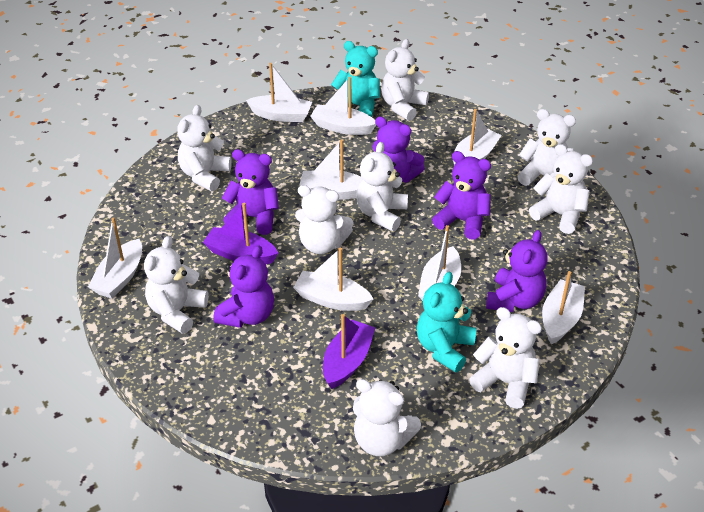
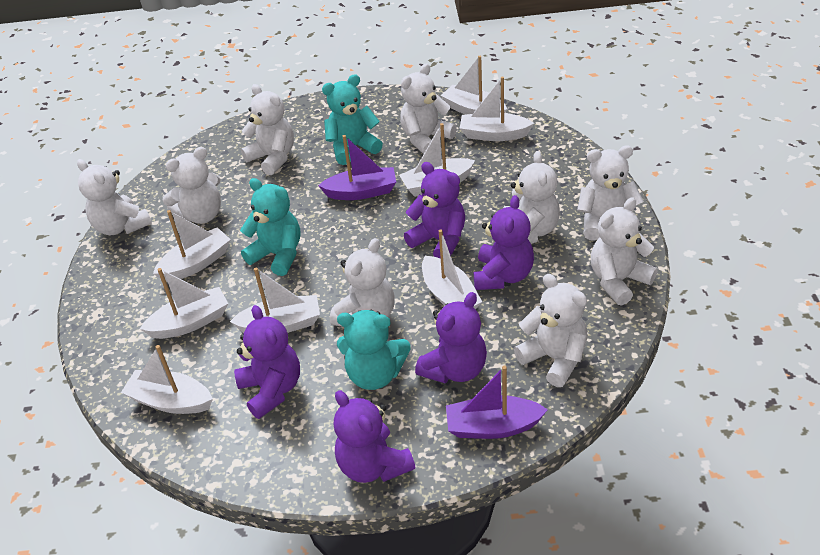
turquoise teddy bear: [331,41,380,117] [417,272,477,373] = 2 -> [240,178,300,276] [322,74,383,165] [337,310,411,390] = 3

